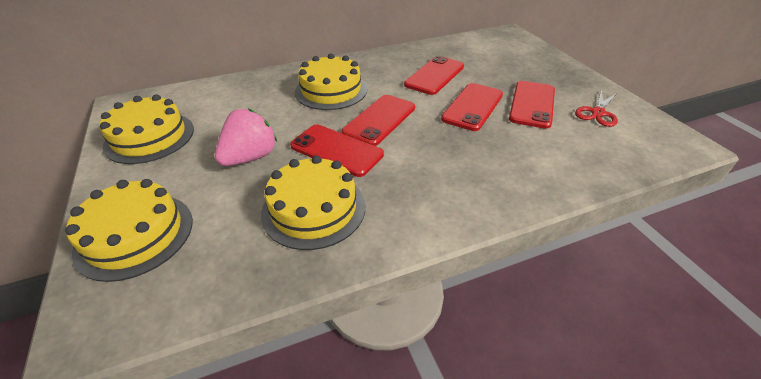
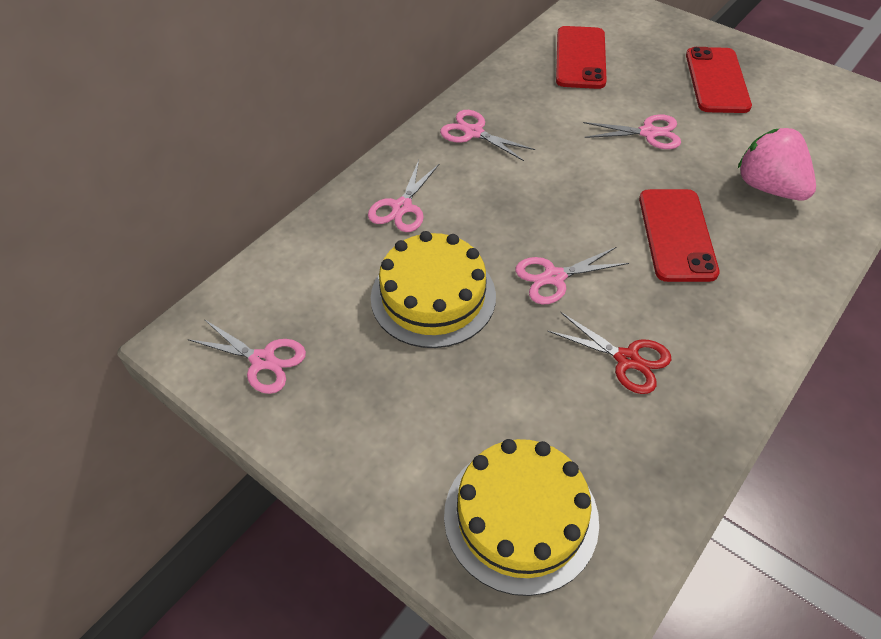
pink scissors: none = 0 -> [188,319,306,394] [368,160,440,232] [440,110,535,161] [515,247,629,304] [583,114,681,149] = 5
red phone: [290,124,384,177] [342,95,415,146] [404,56,464,95] [441,83,503,131] [509,81,555,129] = 5 -> [556,26,607,89] [639,189,720,282] [686,47,752,113] = 3
yellow cake: [65,179,193,282] [99,94,194,164] [261,155,365,250] [295,54,367,110] = 4 -> [371,231,496,348] [444,439,599,596] = 2

